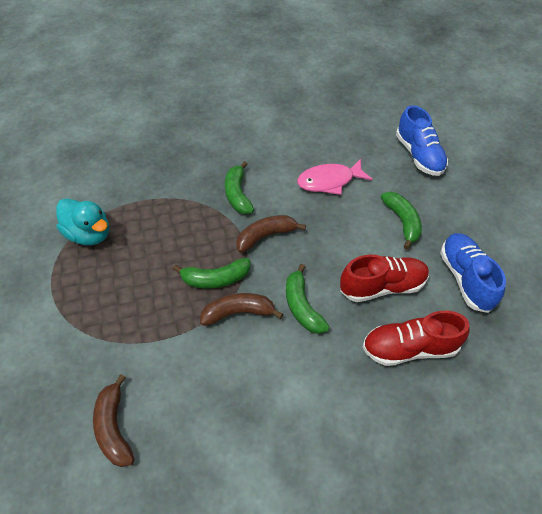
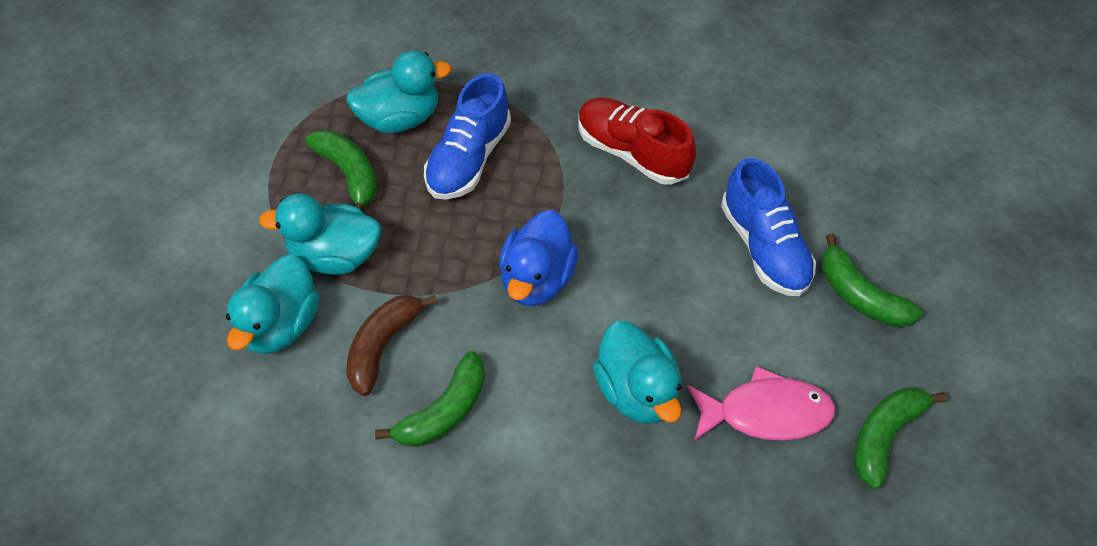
blue duck: none = 0 -> [499,210,579,306] = 1
brown banana: [93,374,134,467] [200,293,283,326] [236,215,306,253] = 3 -> [346,295,437,396] = 1
red shoe: [340,255,429,302] [363,311,470,366] = 2 -> [578,98,696,185] = 1
turquoise duck: [56,198,109,245] = 1 -> [226,255,319,354] [259,193,381,275] [346,51,452,133] [593,321,682,424] = 4

